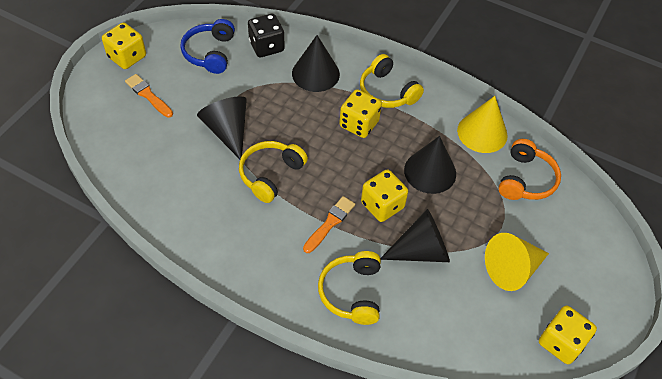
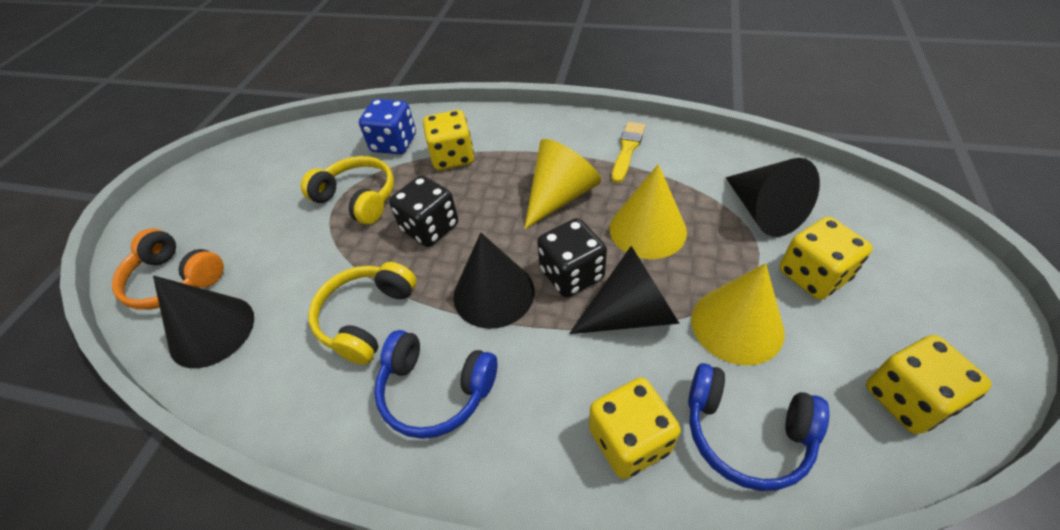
black dice: [248,14,285,57] = 1 -> [389,176,458,247] [537,218,607,297] = 2
blue dice: none = 0 -> [359,99,416,154] = 1
blue headphones: [180,19,235,74] = 1 -> [374,330,497,439] [688,363,829,491] = 2
orange brush: [125,74,173,118] [303,196,355,253] = 2 -> none = 0
yellow brush: none = 0 -> [612,122,645,183] = 1
yellow cone: [457,96,508,153] [485,233,549,291] = 2 -> [524,139,601,229] [610,164,687,259] [691,263,785,365] = 3
yellow headphones: [239,141,308,203] [318,251,381,325] [360,54,424,108] = 3 -> [301,156,394,225] [308,262,417,365] = 2

